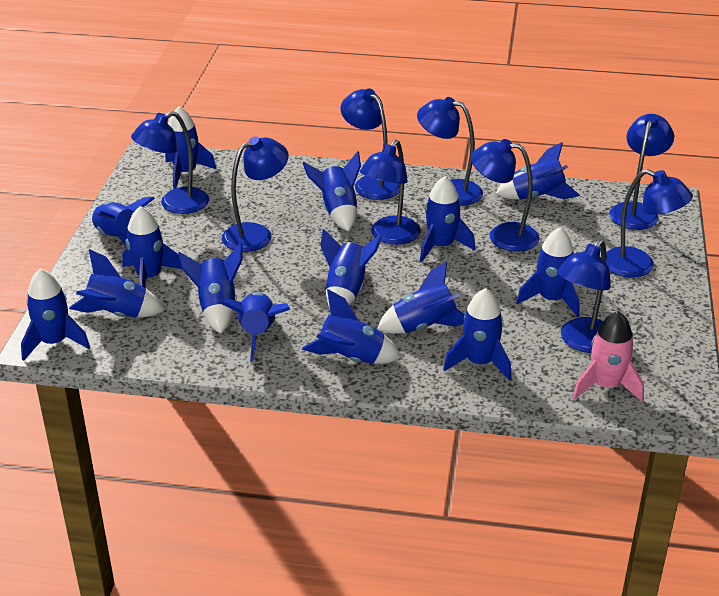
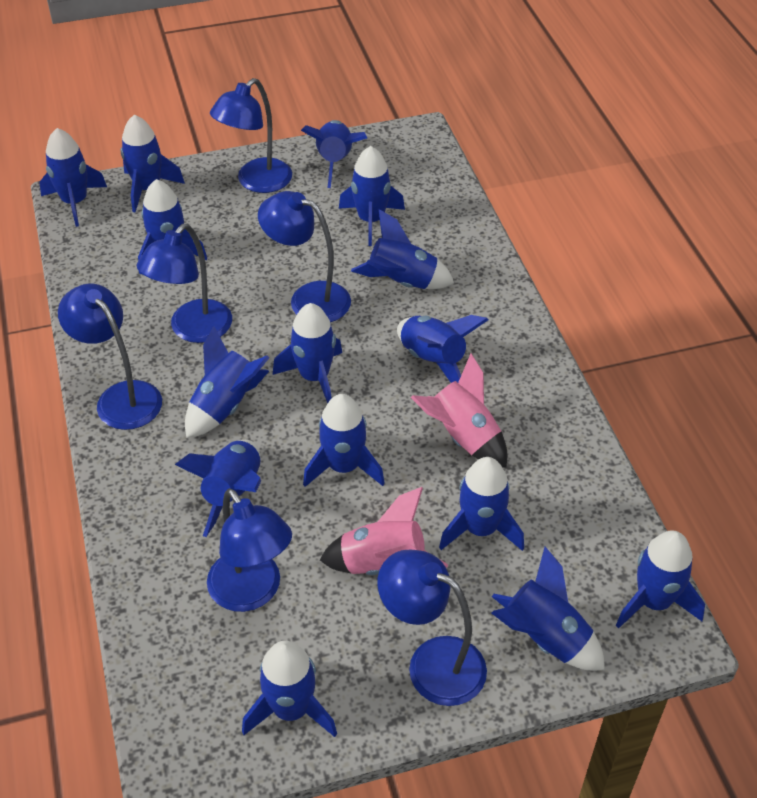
blue lamp: [131,111,209,214] [222,137,289,252] [340,89,400,200] [360,140,421,245] [417,97,483,206] [471,139,540,252] [557,239,611,353] [606,169,693,278] [609,114,674,230] = 9 -> [58,284,162,430] [137,224,232,343] [207,488,292,612] [210,78,292,193] [258,191,351,322] [377,550,487,706] = 6
pink rocket: [573,311,644,402] = 1 -> [320,487,448,575] [411,353,507,468] = 2

